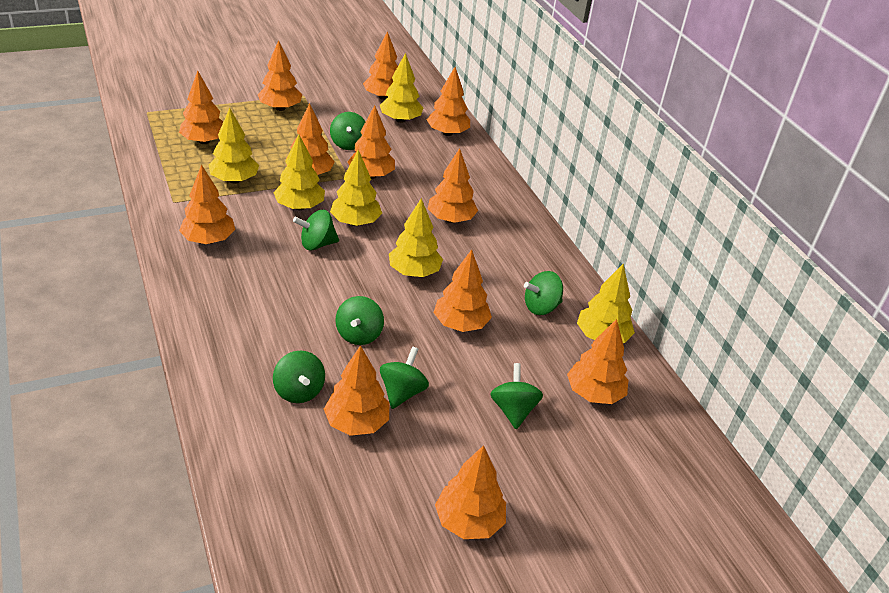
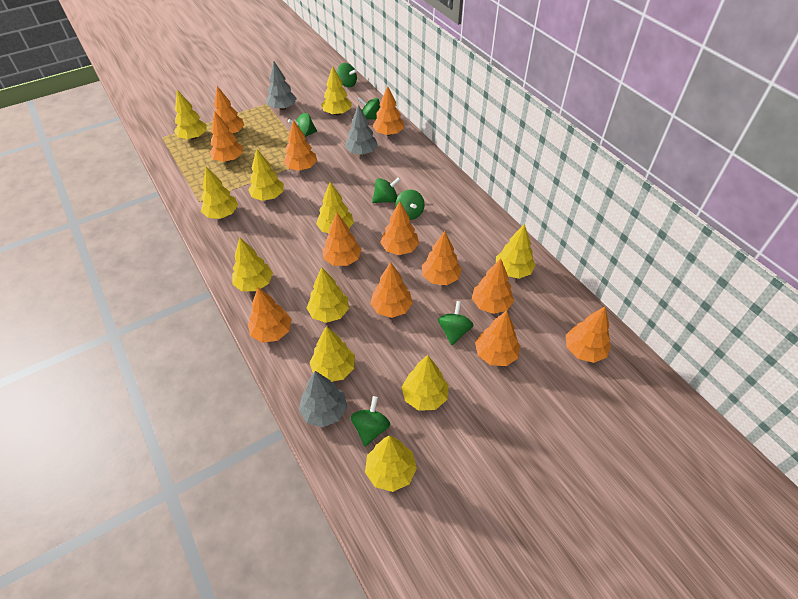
grey tree: none = 0 -> [266,61,297,110] [299,371,347,427] [345,104,378,155] = 3
yellow tree: [209,108,259,183] [273,134,325,210] [330,150,382,226] [380,53,423,123] [389,198,443,277] [577,264,635,343] = 6 -> [174,90,207,140] [201,167,238,219] [232,237,273,292] [248,149,284,201] [307,267,349,323] [309,326,355,382] [316,182,354,233] [321,66,352,115] [365,435,417,492] [402,355,449,411] [496,224,536,279] = 11

